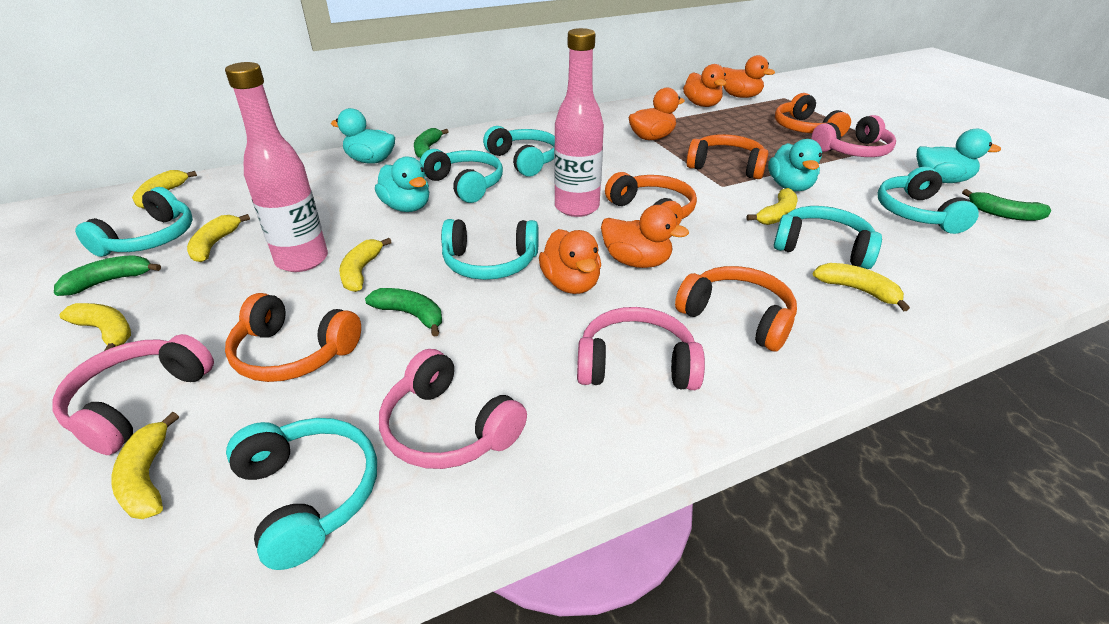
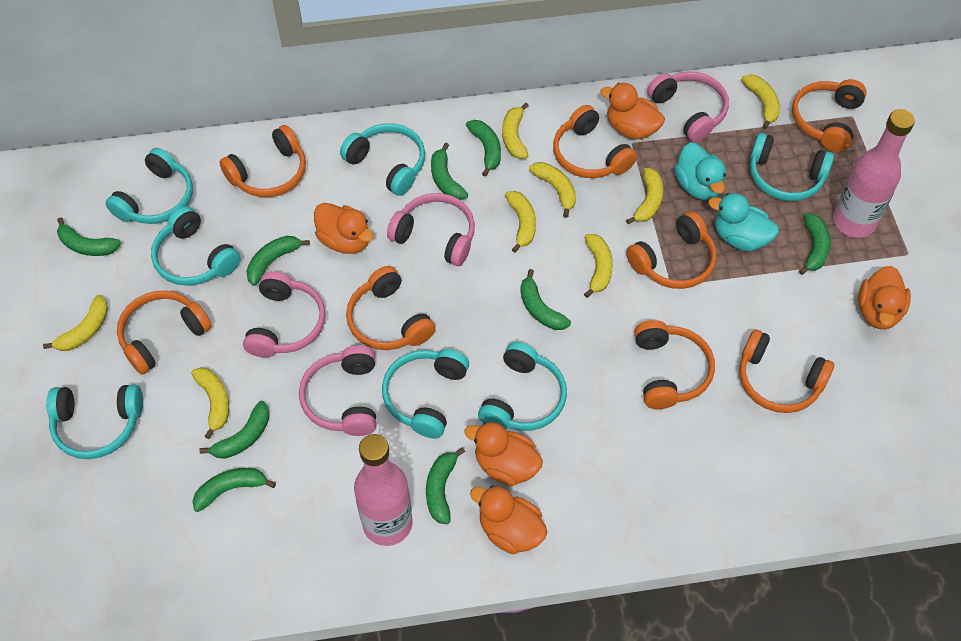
green banana: [54,255,161,296] [365,288,442,337] [414,128,449,158] [962,189,1051,221] = 4 -> [57,217,121,256] [193,468,276,512] [199,401,270,459] [246,236,310,286] [426,447,465,525] [431,143,468,200] [466,120,501,177] [520,269,571,330] [799,213,831,275] = 9
orange headphones: [225,293,361,382] [605,172,697,225] [675,266,797,351] [686,134,768,179] [775,93,851,137] = 5 -> [117,291,212,375] [219,125,306,197] [346,266,436,350] [553,105,637,178] [626,211,717,289] [634,320,715,409] [739,329,834,413] [792,79,867,152] = 8
turquoise duck: [331,108,395,164] [375,156,429,212] [768,139,822,191] [916,129,1001,183] = 4 -> [674,143,726,200] [708,193,779,251] = 2
yellow banana: [59,303,131,351] [111,412,179,519] [132,170,197,209] [187,214,250,262] [339,238,392,292] [747,188,798,225] [813,263,910,311] = 7 -> [43,295,108,351] [191,367,229,439] [502,103,529,159] [505,191,536,253] [529,162,576,218] [584,234,613,298] [626,168,663,224] [741,74,780,129] = 8

